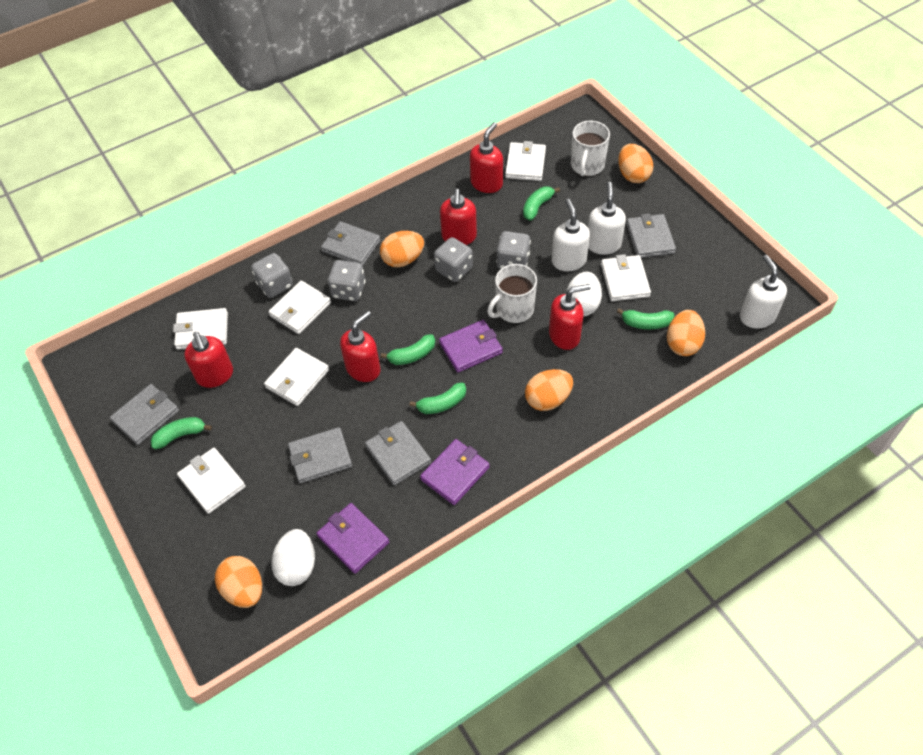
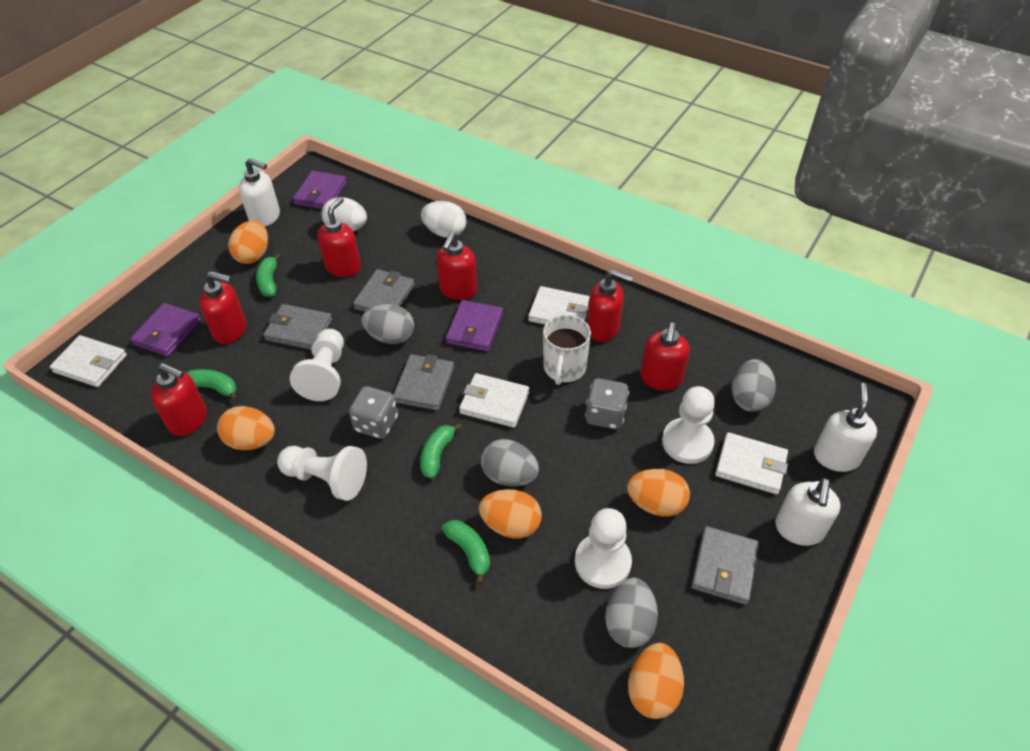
green banana: [151,417,212,449] [381,334,435,365] [409,382,466,414] [523,187,560,221] [617,308,675,329] = 5 -> [187,369,238,401] [256,253,281,297] [420,423,462,479] [442,520,490,584] = 4
grey dice: [251,253,293,298] [328,260,366,301] [434,237,473,282] [496,231,531,269] = 4 -> [349,386,398,439] [585,378,629,429] = 2
grey egg: none = 0 -> [361,304,414,344] [481,439,539,487] [605,578,658,648] [731,359,776,412] = 4
grey wallet: [110,384,179,445] [288,427,352,483] [321,221,381,266] [365,421,431,485] [626,213,676,258] = 5 -> [263,304,332,350] [353,269,415,312] [393,354,454,410] [691,526,759,605] = 4
red soap dispenser: [184,332,233,388] [340,311,381,382] [440,189,477,245] [470,122,503,193] [549,284,591,350] = 5 -> [151,363,207,436] [199,271,247,344] [317,197,361,277] [436,232,477,300] [587,269,633,342] [640,322,690,391] = 6
white mug: [487,264,537,323] [571,121,610,176] = 2 -> [543,314,591,385] = 1
white pawn: none = 0 -> [277,446,367,501] [290,329,344,401] [575,508,632,589] [662,386,715,464] = 4
white wallet: [173,308,228,350] [177,448,246,514] [264,348,329,406] [268,280,331,334] [505,141,546,181] [601,254,651,301] = 6 -> [50,335,127,387] [459,373,529,428] [528,286,590,325] [715,432,788,494] = 4

